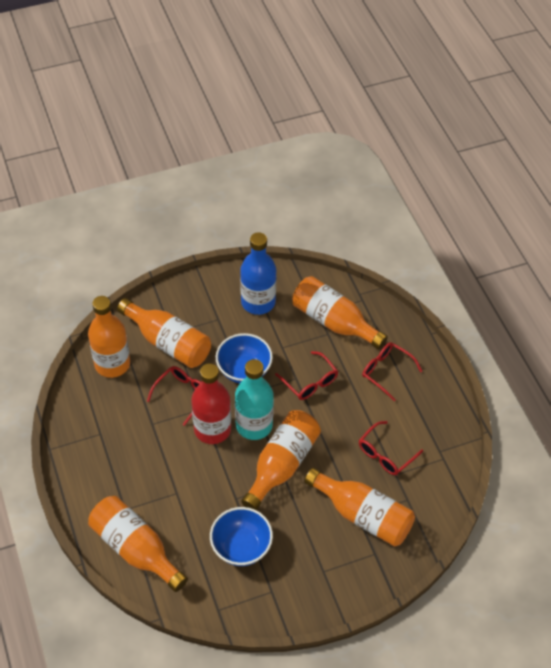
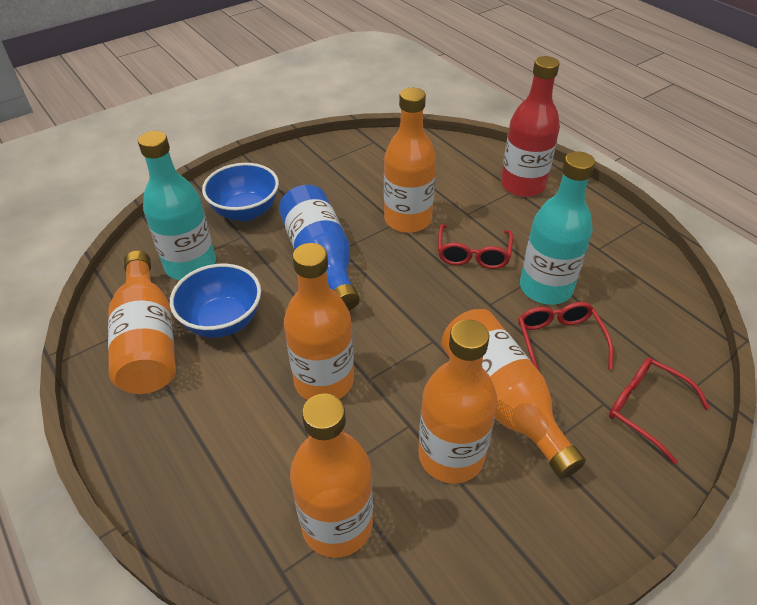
red glasses: [147,366,202,426] [275,351,338,400] [359,421,423,475] [362,342,422,402] = 4 -> [438,224,513,269] [518,302,613,371] [609,357,710,464] = 3
turquoise bottle: [235,359,274,440] = 1 -> [138,131,216,280] [520,151,595,305] = 2

